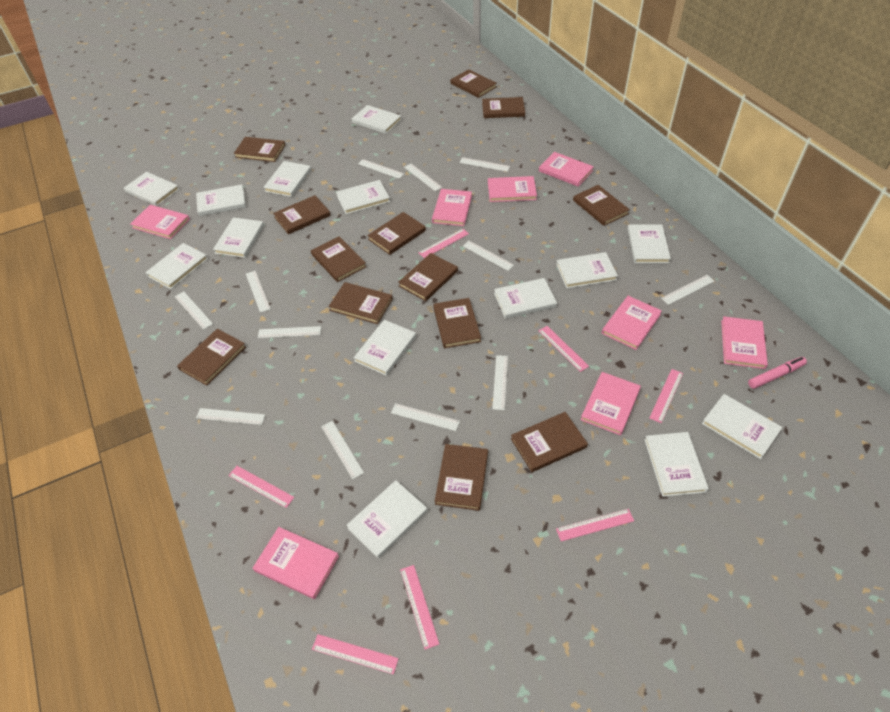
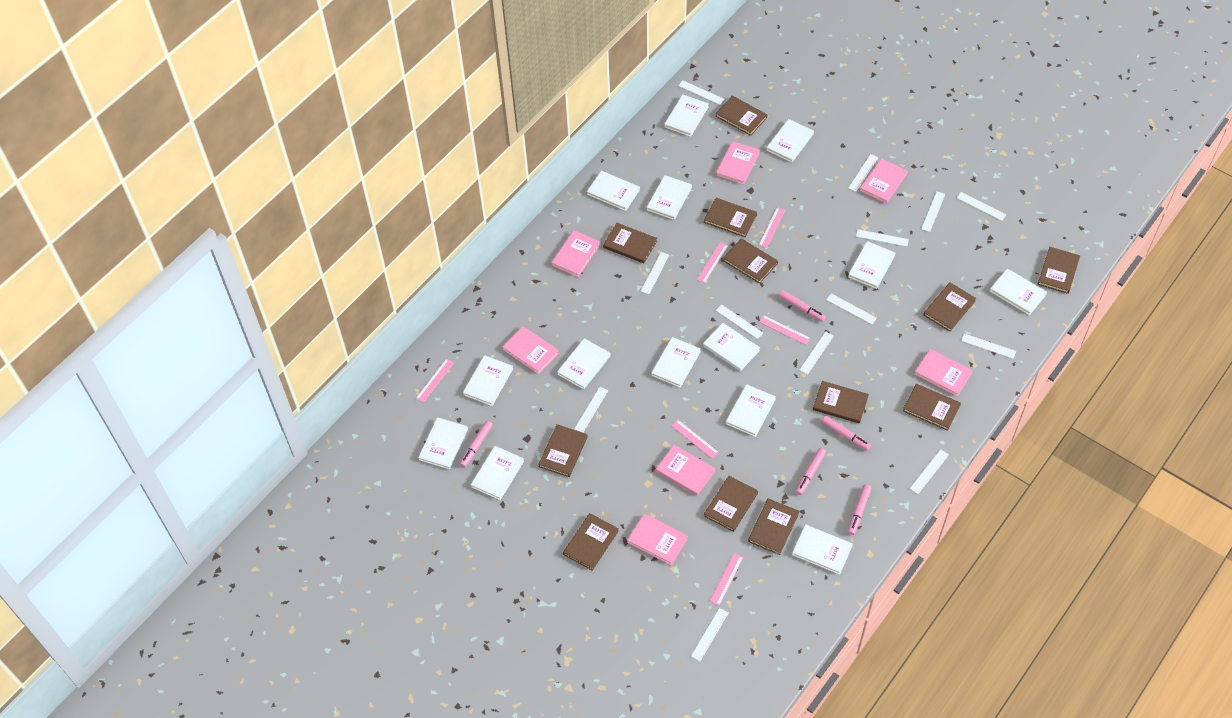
brown book: [177,329,246,386] [234,137,285,162] [273,195,331,234] [311,236,367,282] [328,282,393,324] [367,212,426,255] [398,253,458,301] [433,298,481,348] [435,444,488,511] [450,69,497,98] [482,97,525,118] [511,412,588,472] [573,185,630,226] = 13 -> [538,424,588,477] [563,513,619,571] [603,223,657,263] [704,198,757,237] [704,476,758,532] [715,96,767,136] [723,238,778,284] [748,498,799,555] [813,381,869,423] [903,384,961,431] [923,282,976,332] [1037,247,1080,294] = 12
pink book: [130,205,190,239] [253,527,339,599] [432,189,472,226] [488,176,537,202] [539,152,594,187] [581,372,641,436] [602,296,662,350] [721,316,768,369] = 8 -> [503,326,559,374] [551,230,600,277] [627,514,688,565] [656,445,716,496] [716,141,760,185] [860,159,908,204] [914,349,973,396] = 7
pink marker: [748,357,807,389] = 1 -> [460,421,493,467] [779,290,826,322] [796,448,826,495] [822,416,871,451] [848,484,872,535] = 5
pink ruler: [228,466,294,508] [312,634,399,674] [400,565,439,650] [418,229,469,258] [539,326,589,372] [556,509,634,541] [650,369,683,423] = 7 -> [416,359,454,403] [671,419,719,459] [696,242,728,283] [710,553,743,606] [759,207,785,248] [759,315,810,345] = 6
white ruler: [175,292,213,330] [196,408,265,425] [246,271,271,313] [258,326,321,338] [321,421,364,479] [358,159,404,179] [391,403,460,431] [404,164,443,191] [459,157,510,172] [463,241,514,271] [492,355,508,410] [661,275,714,305] = 12 -> [574,387,608,433] [641,252,669,294] [678,80,724,105] [691,608,729,661] [716,304,763,339] [800,332,834,375] [826,293,877,324] [848,154,879,192] [856,229,909,247] [910,449,949,494] [921,192,945,232] [957,192,1006,221] [961,333,1016,359] = 13

